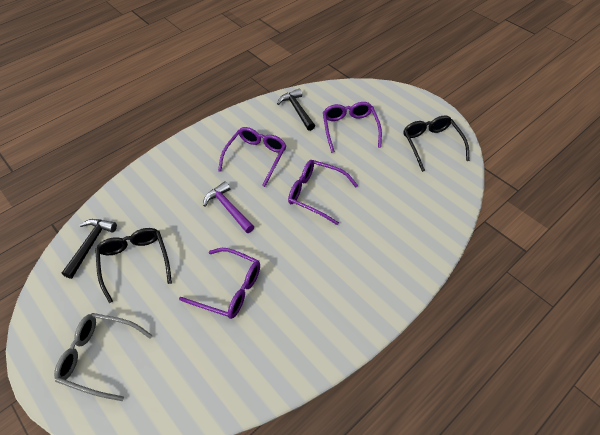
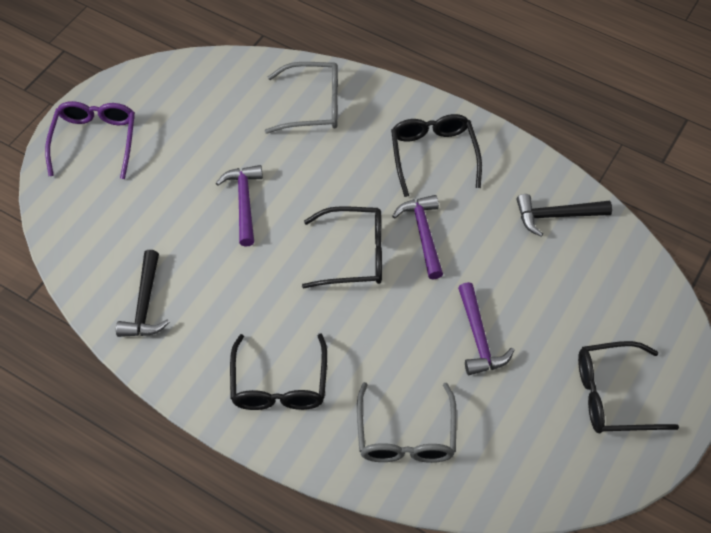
black glasses: [95,228,172,303] [404,115,470,172] = 2 -> [230,334,327,410] [302,206,382,288] [391,114,482,197] [578,341,679,433] = 4
grey glasses: [54,313,153,401] = 1 -> [265,62,338,134] [357,382,457,463] = 2
purple glasses: [179,248,260,319] [218,127,287,187] [288,160,358,225] [323,102,382,153] = 4 -> [45,101,135,179] = 1
purple hammer: [203,181,254,233] = 1 -> [216,165,263,247] [392,195,443,279] [458,282,514,375] = 3

